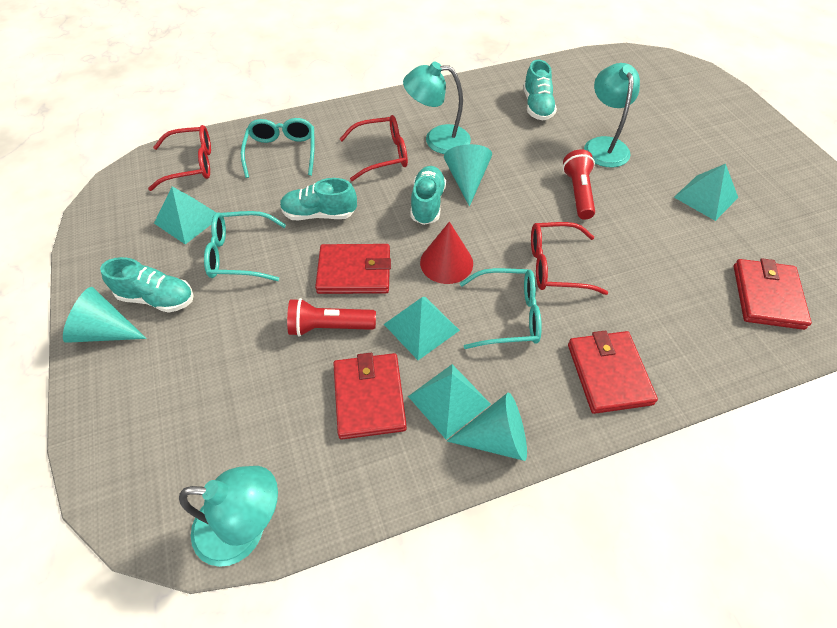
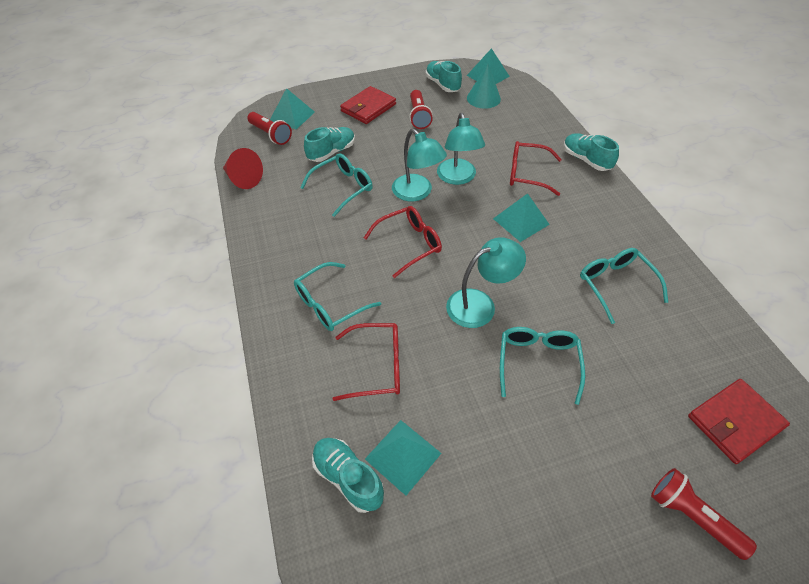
red flashlight: [287,298,376,337] [563,149,595,220] = 2 -> [247,112,292,145] [409,90,433,129] [651,468,757,560] = 3
red wallet: [315,244,391,294] [333,353,407,440] [568,330,658,414] [734,258,812,330] = 4 -> [340,86,396,124] [688,379,790,464] = 2
turquoise cone: [63,287,147,343] [444,144,492,207] [447,393,527,461] = 3 -> [467,64,501,109] = 1
turquoise glasses: [204,211,286,281] [241,118,315,178] [460,268,542,349] = 3 -> [294,262,381,331] [300,153,373,217] [500,327,585,405] [580,248,668,324] = 4

